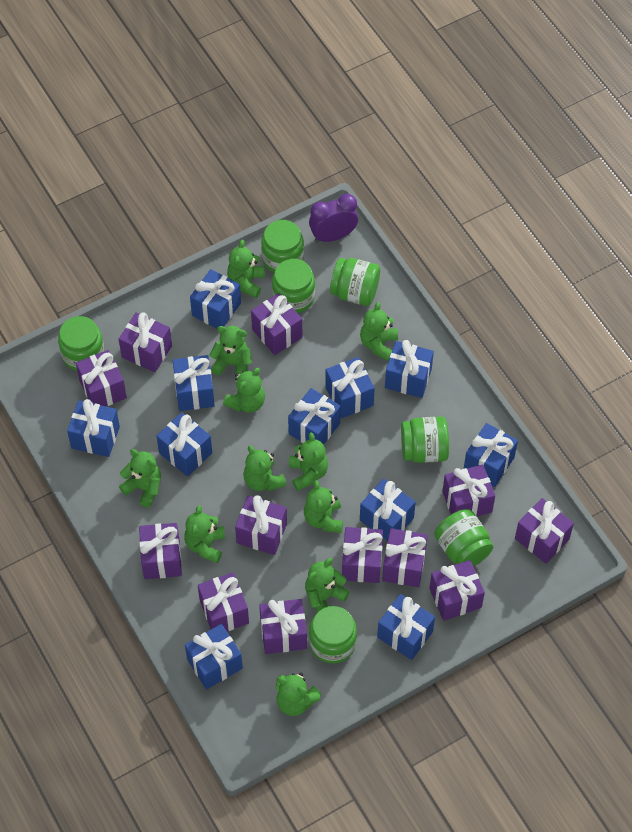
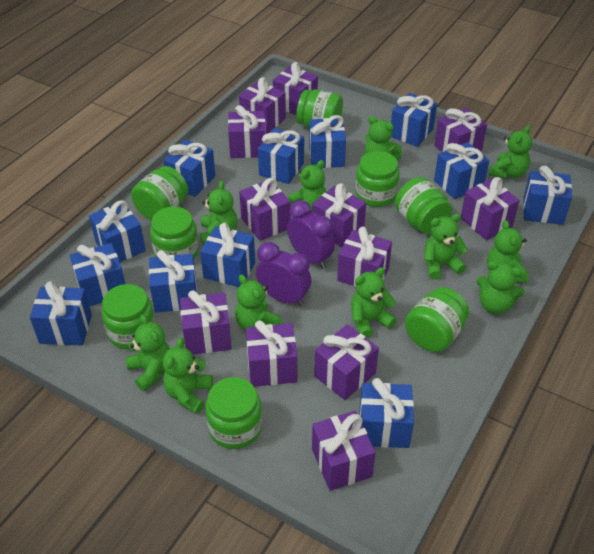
blue gift: [67,399,120,457] [156,412,212,477] [173,355,215,411] [185,624,243,690] [190,269,241,329] [288,388,341,445] [325,357,375,418] [360,479,416,541] [377,594,435,660] [385,340,434,398] [464,423,518,487] = 11 -> [30,281,92,345] [70,243,125,306] [89,200,146,262] [149,250,198,313] [163,139,215,197] [200,223,255,287] [258,128,304,184] [309,115,346,168] [359,378,414,448] [391,93,437,147] [434,142,489,199] [523,166,572,225] = 12
green jar: [58,316,104,371] [261,220,304,272] [272,259,315,313] [309,606,357,663] [330,258,380,306] [401,417,449,463] [434,509,493,566] = 7 -> [101,284,156,350] [131,166,188,221] [150,207,199,259] [205,377,262,449] [296,89,343,128] [355,151,400,207] [395,177,452,234] [405,287,469,352] = 8
purple clock: [309,194,358,242] = 1 -> [256,242,312,306] [287,200,335,269] = 2

